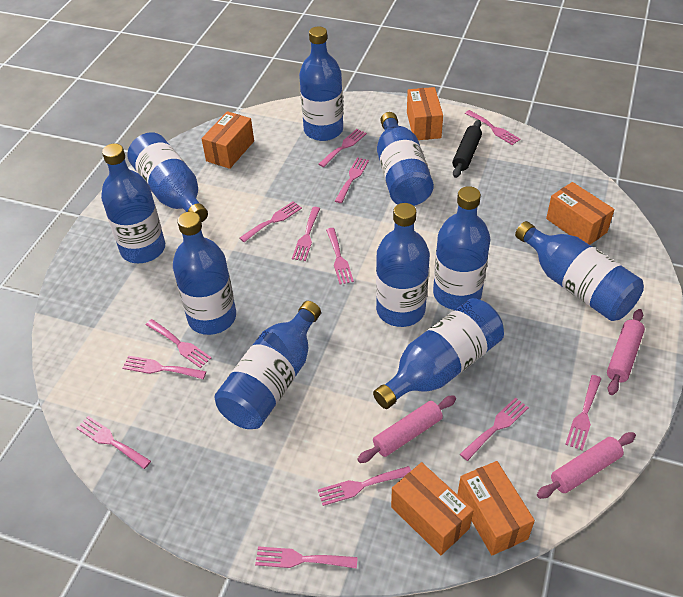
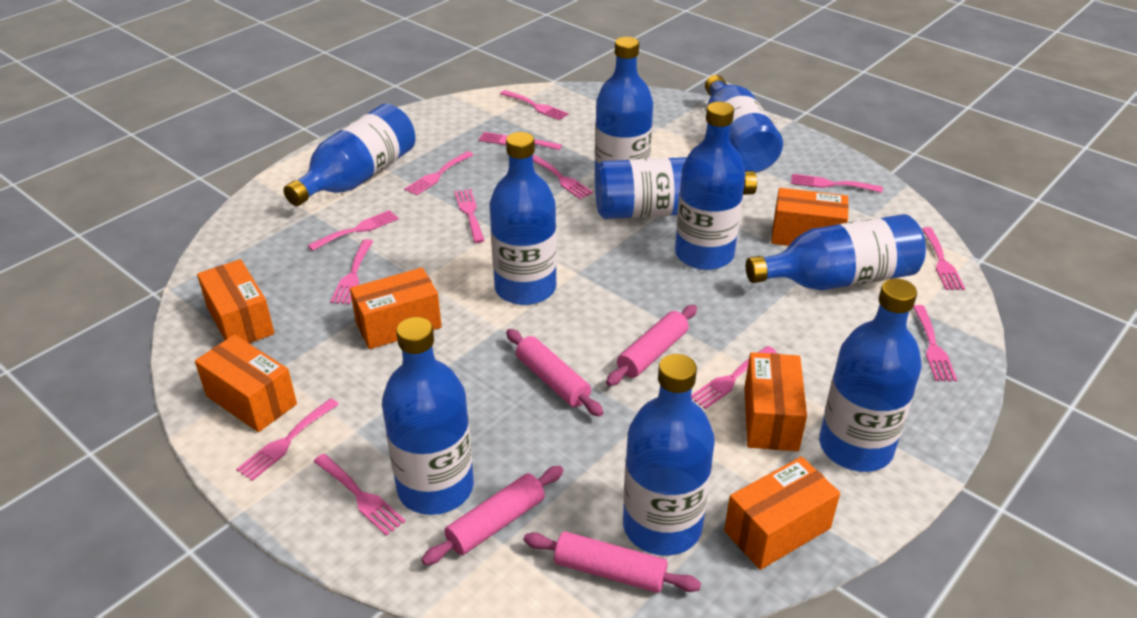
black rolling pin: [452,120,482,178] = 1 -> none = 0
orange box: [202,111,254,169] [391,462,474,555] [407,87,443,140] [457,461,535,556] [546,182,614,245] = 5 -> [195,335,297,432] [197,259,275,344] [350,268,442,349] [724,456,840,570] [744,352,807,451] [771,188,849,246] = 6
pink rolling pin: [357,395,456,463] [537,432,636,499] [607,309,645,395] = 3 -> [421,466,564,565] [506,329,603,417] [524,531,701,593] [606,305,697,386] = 4

